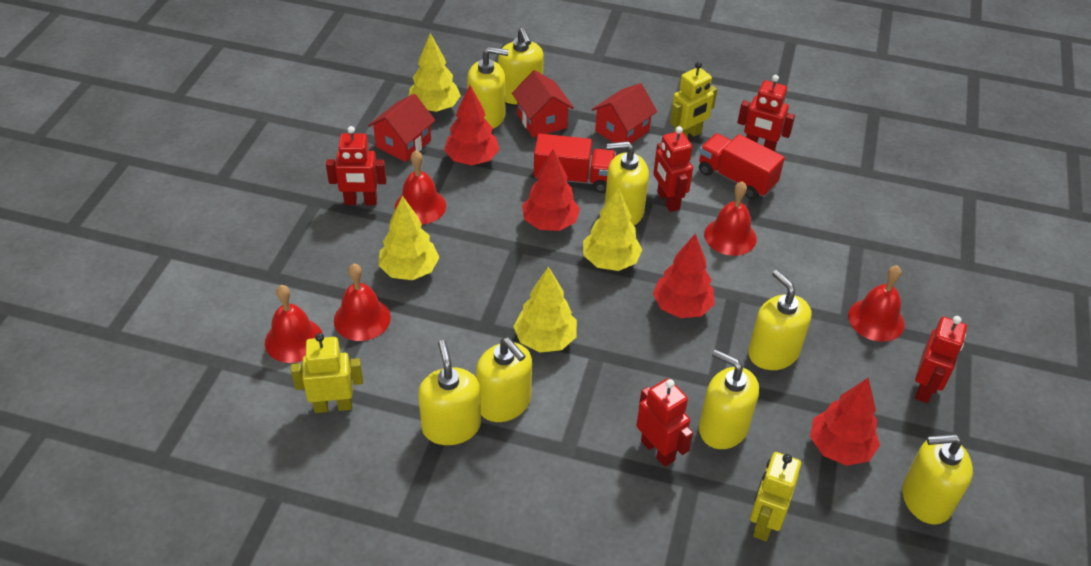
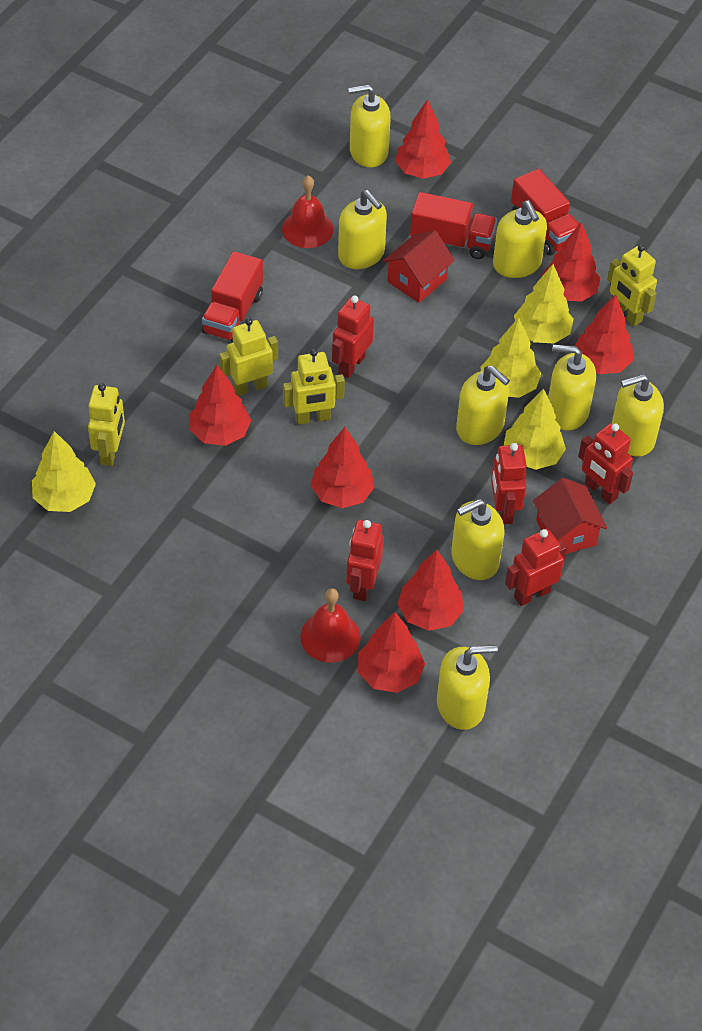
red bell: [265,285,322,363] [334,264,391,341] [395,150,446,224] [704,181,757,256] [848,265,905,342] = 5 -> [282,175,334,248] [300,588,361,663] = 2
red house: [368,94,435,162] [512,70,574,137] [591,83,657,143] = 3 -> [383,231,455,303] [533,478,607,554] = 2
red tree: [444,85,500,165] [522,149,580,231] [653,234,715,318] [810,378,880,466] = 4 -> [190,365,251,446] [311,427,375,508] [358,612,425,693] [395,99,451,179] [397,550,464,631] [542,222,601,302] [575,294,633,374] = 7
red truck: [534,134,616,193] [699,133,785,199] = 2 -> [202,251,263,342] [410,192,497,259] [511,169,579,255] = 3
yellow robot: [291,333,363,413] [670,62,717,139] [750,452,801,541] = 3 -> [88,383,125,466] [219,318,278,396] [283,349,345,425] [607,244,657,326] = 4

